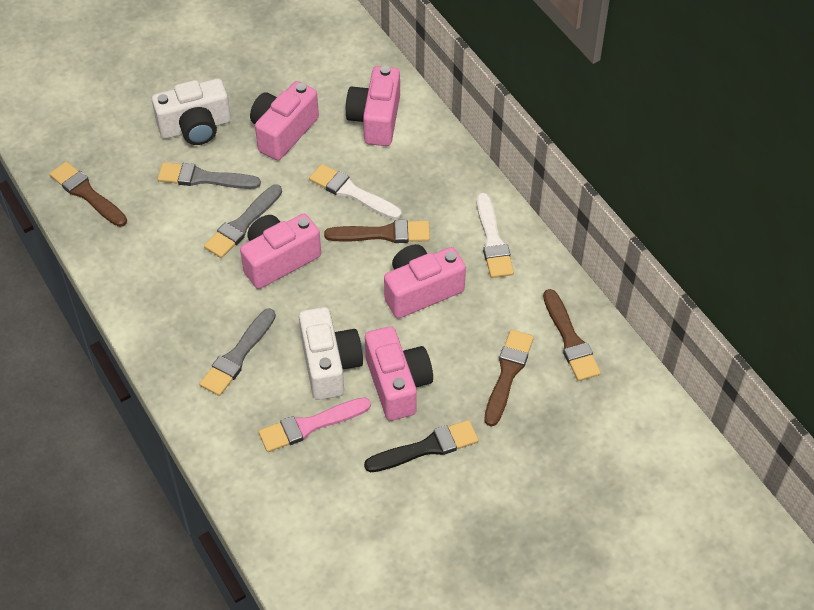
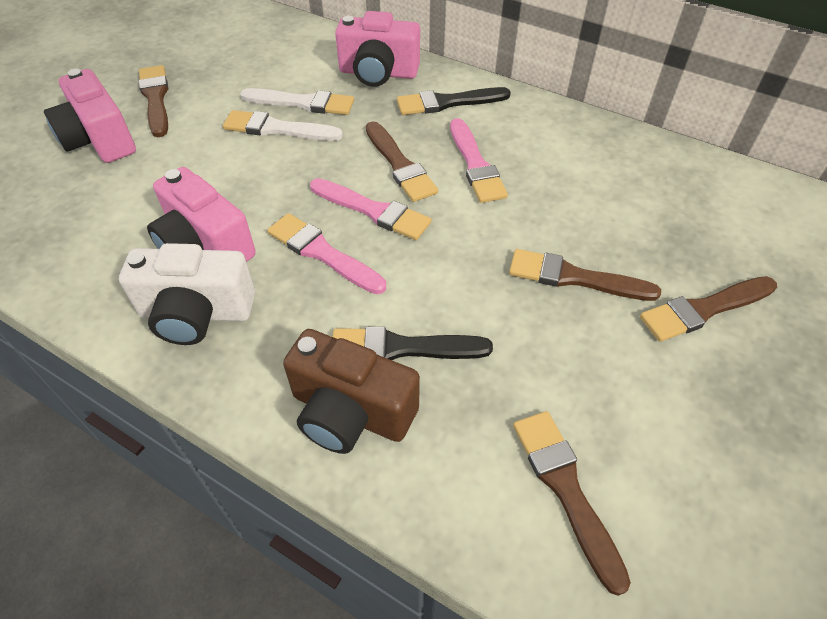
black brush: [364,420,479,472] = 1 -> [333,327,493,360] [397,87,511,115] = 2
brown brush: [49,161,127,227] [324,220,430,243] [484,330,534,427] [543,289,601,381] = 4 -> [139,65,168,137] [366,121,438,202] [509,249,661,301] [513,411,631,596] [640,276,777,342] = 5
brown camera: none = 0 -> [283,329,420,454] = 1
grey brush: [157,162,261,189] [199,308,276,396] [204,184,282,258] = 3 -> none = 0
pink brush: [258,397,371,452] = 1 -> [267,213,386,294] [310,178,431,240] [450,118,508,203] = 3
pink camera: [240,214,321,289] [250,81,319,160] [346,66,400,146] [365,326,433,421] [384,244,466,318] = 5 -> [44,69,136,163] [147,167,256,262] [335,11,420,87] = 3
white camera: [152,78,231,145] [299,307,363,400] = 2 -> [119,243,255,345] = 1

